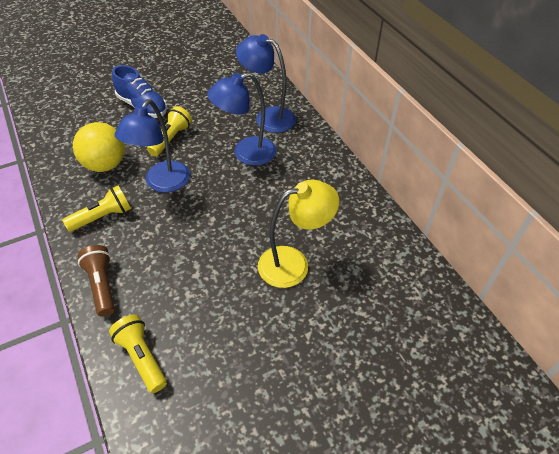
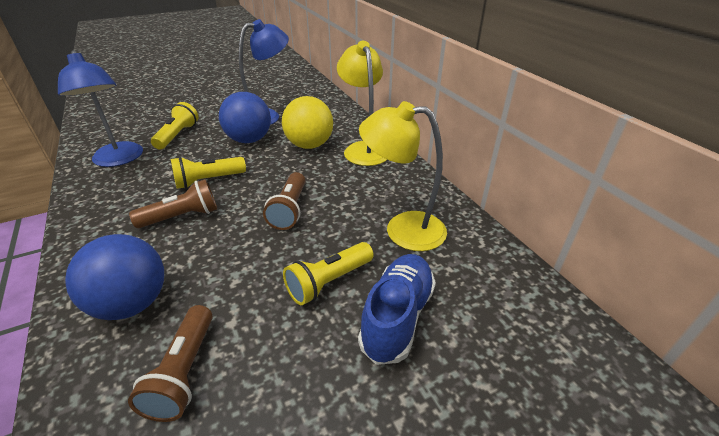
blue ball: none = 0 -> [65,234,164,320] [219,92,271,143] = 2
blue lamp: [115,99,190,192] [207,72,276,166] [236,34,296,133] = 3 -> [58,50,143,167] [239,19,289,125] = 2
brown flashlight: [78,245,115,317] = 1 -> [128,305,213,422] [129,179,217,228] [263,172,306,230] = 3
yellow lamp: [258,180,340,288] = 1 -> [337,41,387,166] [359,101,447,251] = 2

